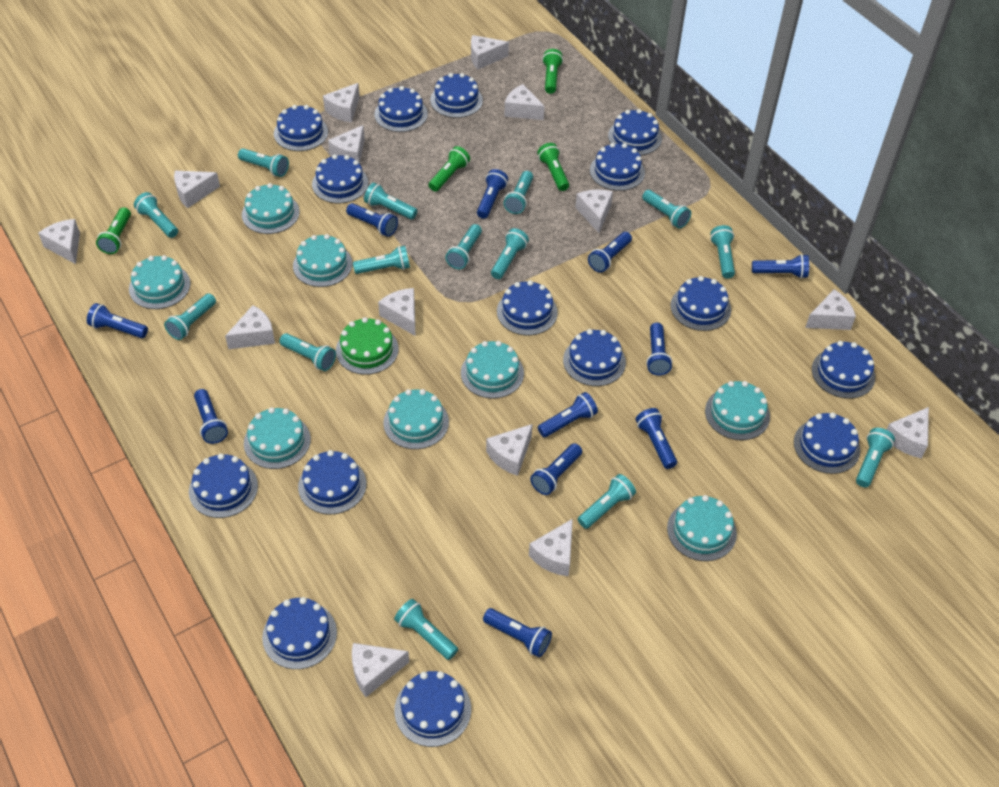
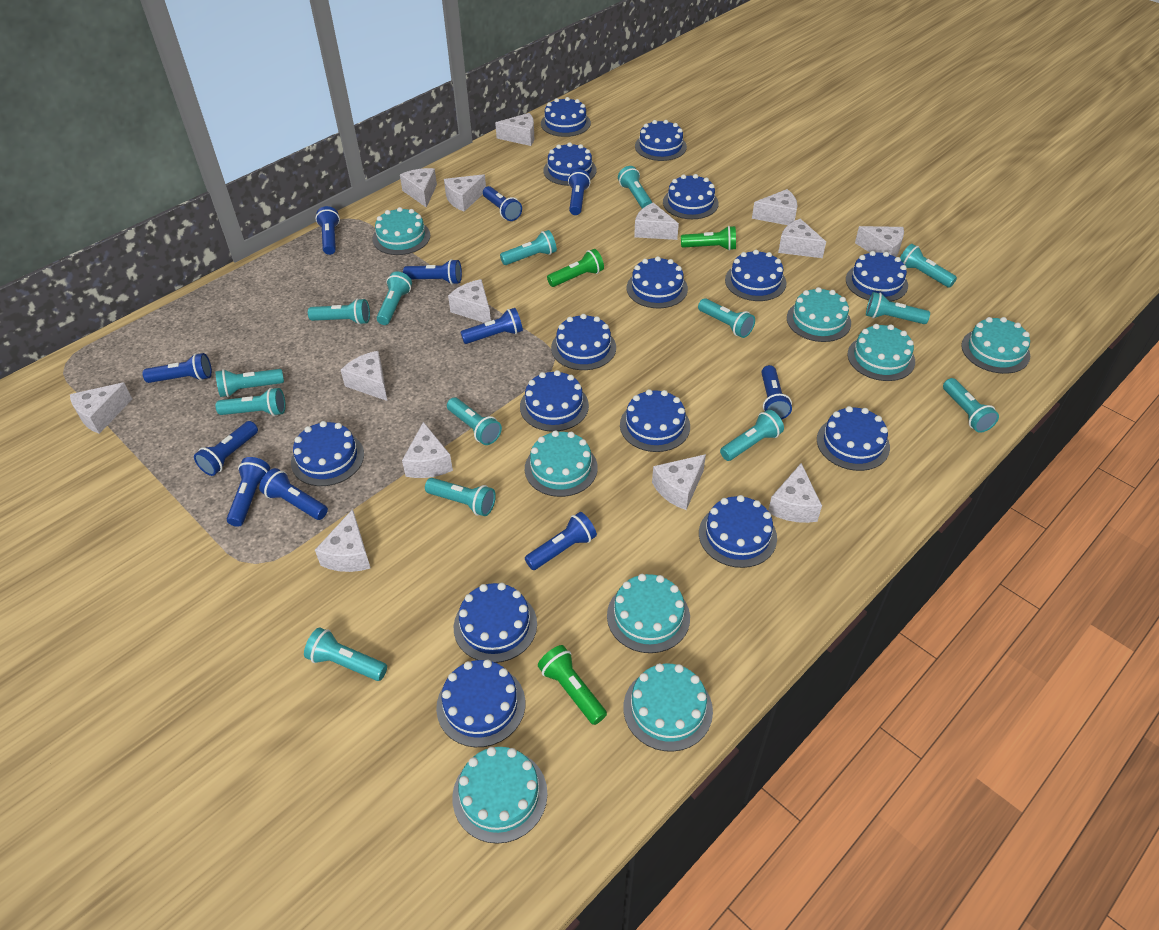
green cake: [336,317,398,375] = 1 -> none = 0
green flashlight: [96,207,131,254] [429,146,470,192] [537,143,569,191] [542,49,563,94] = 4 -> [538,645,607,725] [547,249,604,287] [681,226,736,251] = 3

